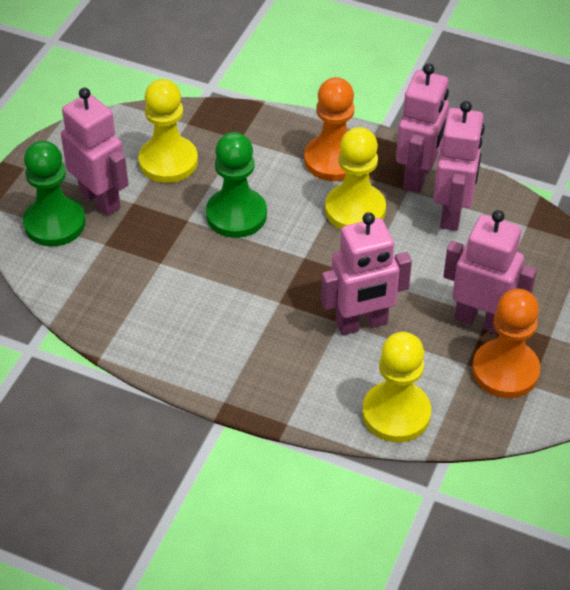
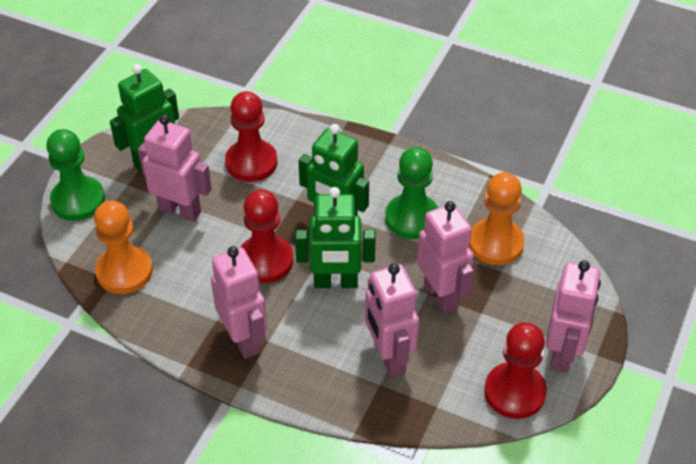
green robot: none = 0 -> [110,64,179,174] [295,187,376,288] [298,124,369,216] = 3
red pawn: none = 0 -> [225,91,278,182] [241,190,293,283] [484,322,547,419] = 3
yellow pawn: [139,79,198,183] [325,127,386,229] [362,332,431,442] = 3 -> none = 0

